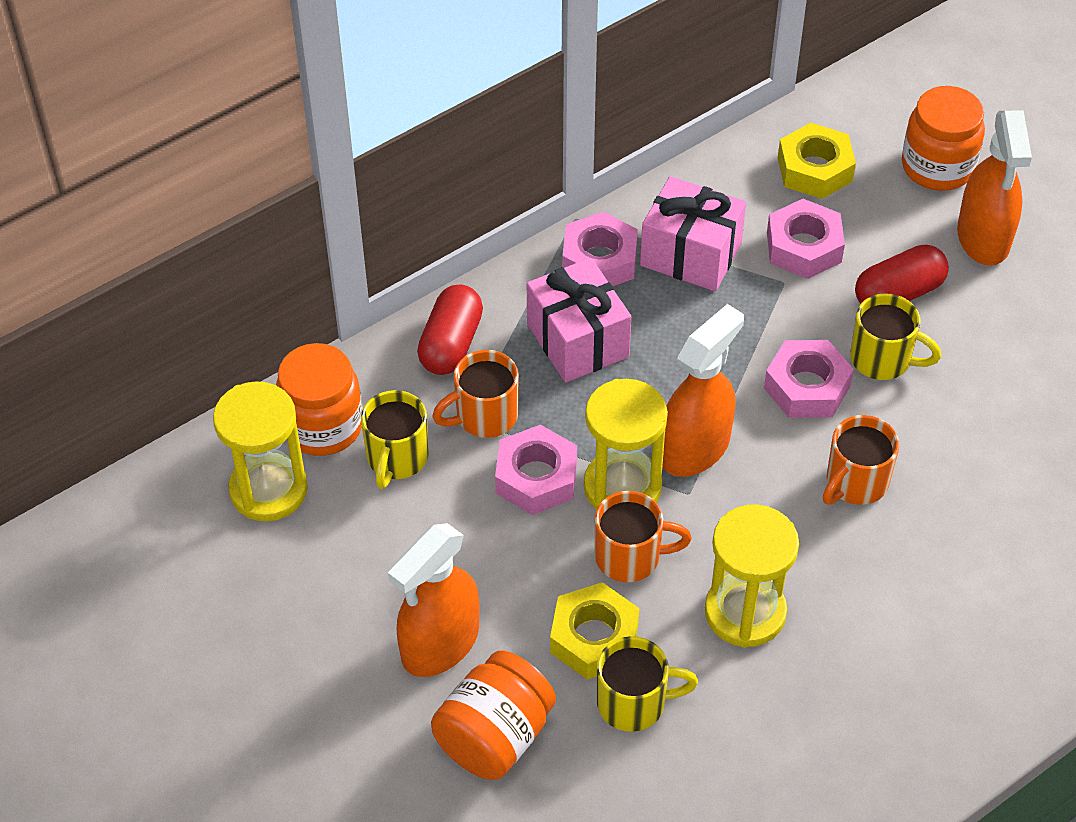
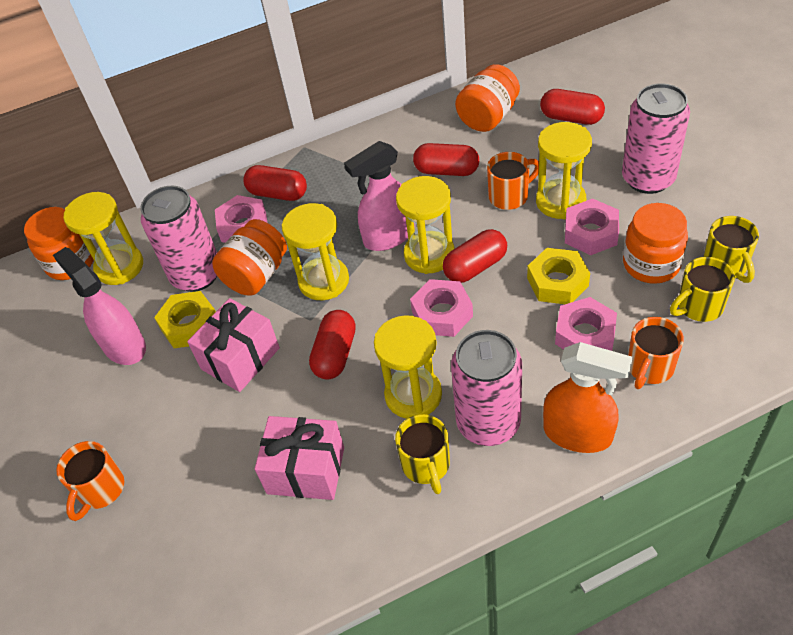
orange jar: [276,343,363,456] [431,651,556,780] [902,86,985,191] = 3 -> [24,207,94,280] [212,219,287,295] [455,64,520,132] [623,203,688,284] = 4
orange spray bottle: [388,523,480,677] [662,304,744,477] [957,110,1032,266] = 3 -> [543,342,633,453] = 1
pink can: none = 0 -> [141,186,217,292] [451,330,522,446] [622,83,690,194] = 3
pink spray bottle: none = 0 -> [53,247,146,365] [344,141,415,251] = 2
red capsule: [417,284,483,375] [855,245,949,304] = 2 -> [243,165,307,201] [309,310,356,380] [413,143,479,176] [443,229,507,283] [540,89,605,125] = 5
yellow hourglass: [213,381,308,521] [584,379,668,510] [705,504,799,648] = 3 -> [64,192,143,285] [282,203,349,300] [374,315,442,419] [396,176,455,274] [536,122,592,219] = 5

